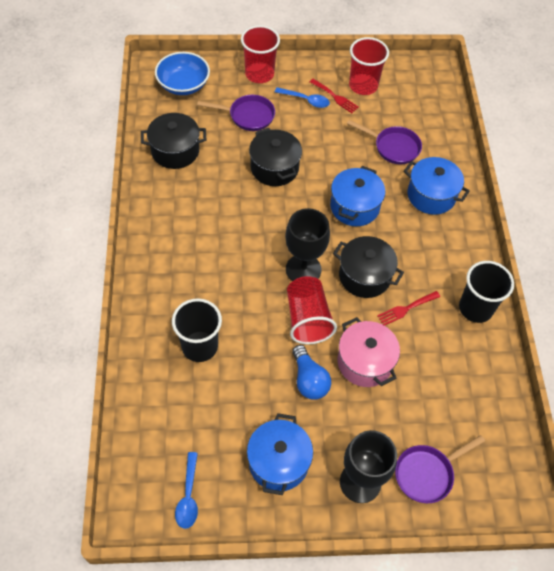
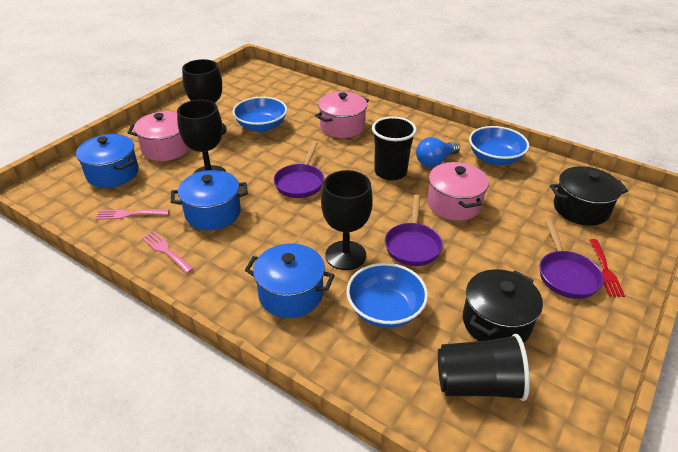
black goblet: [285,208,330,281] [340,430,397,503] = 2 -> [177,99,226,174] [182,59,227,135] [321,170,373,270] = 3
black pot: [141,113,206,169] [249,128,302,186] [333,236,404,298] = 3 -> [463,269,543,343] [550,166,628,226] = 2
blue bowl: [155,52,210,95] = 1 -> [233,97,287,132] [346,263,428,328] [469,126,529,165] = 3
blue spoon: [175,452,198,529] [275,87,330,108] = 2 -> none = 0
pink fork: none = 0 -> [96,209,169,220] [142,231,194,273] = 2
pink pot: [337,317,400,387] = 1 -> [127,111,189,161] [315,92,369,138] [427,162,489,221] = 3
red cup: [241,25,280,83] [287,276,337,344] [349,37,389,95] = 3 -> none = 0
red fork: [309,79,359,113] [377,291,440,326] = 2 -> [589,239,625,297] = 1

